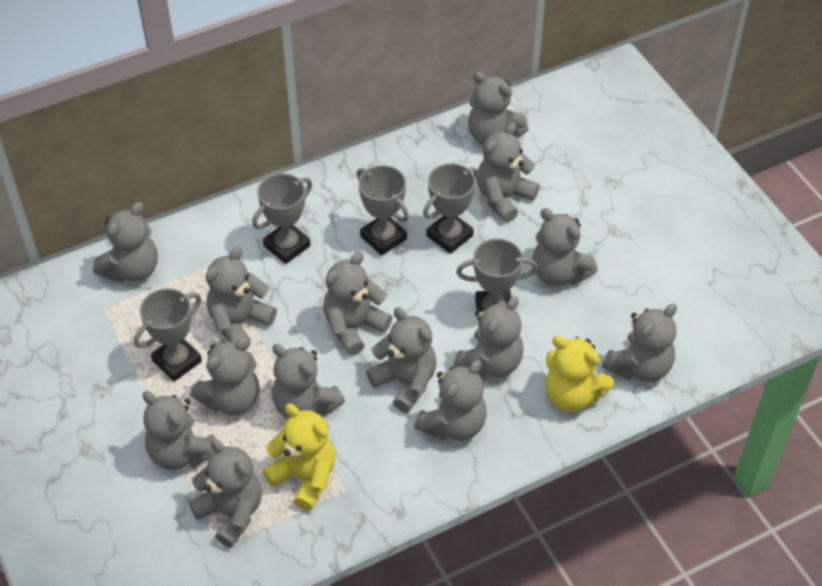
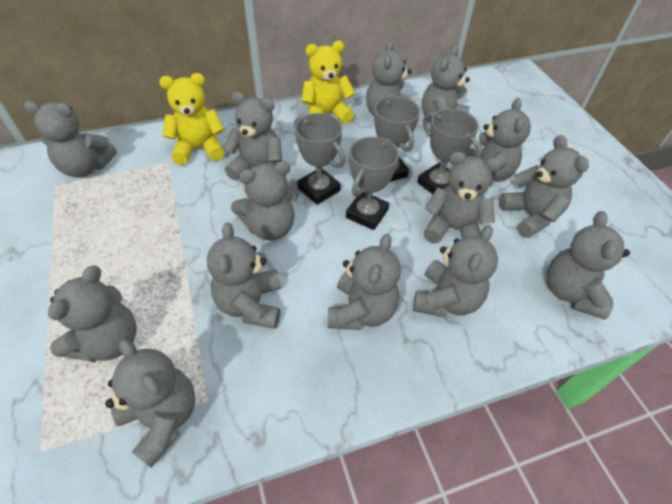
grey trophy: [134,288,202,382] [252,173,312,264] [357,165,409,256] [423,163,479,254] [456,238,538,312] = 5 -> [294,113,345,205] [346,137,399,230] [374,96,420,182] [417,109,482,194] = 4

